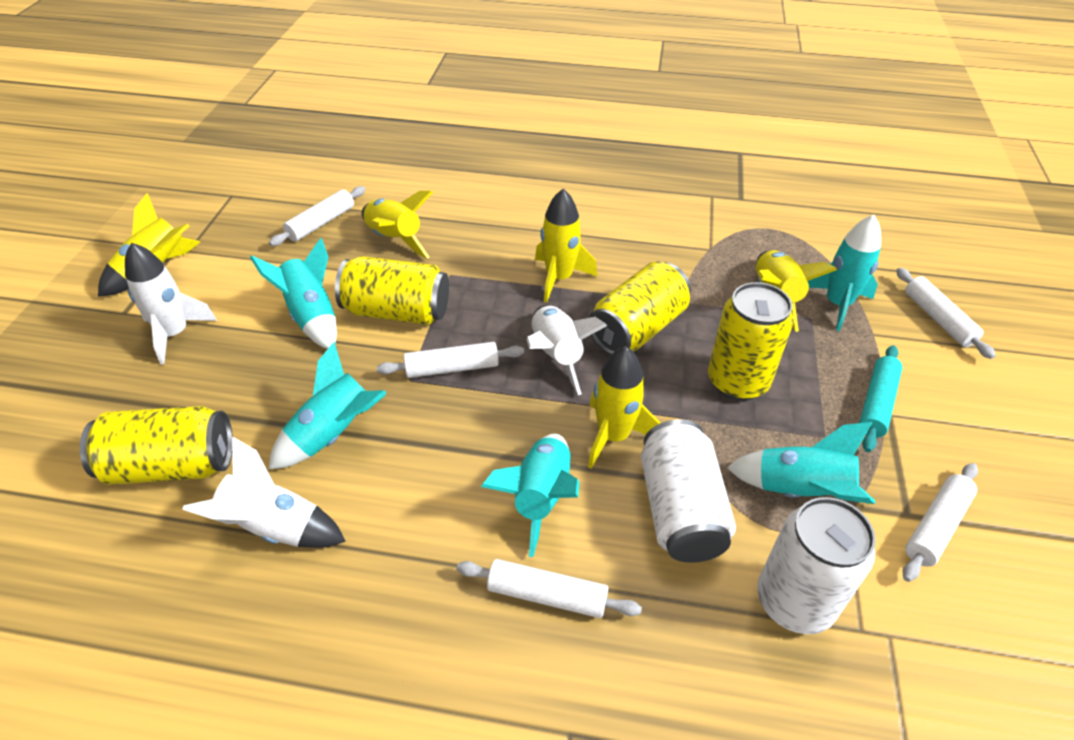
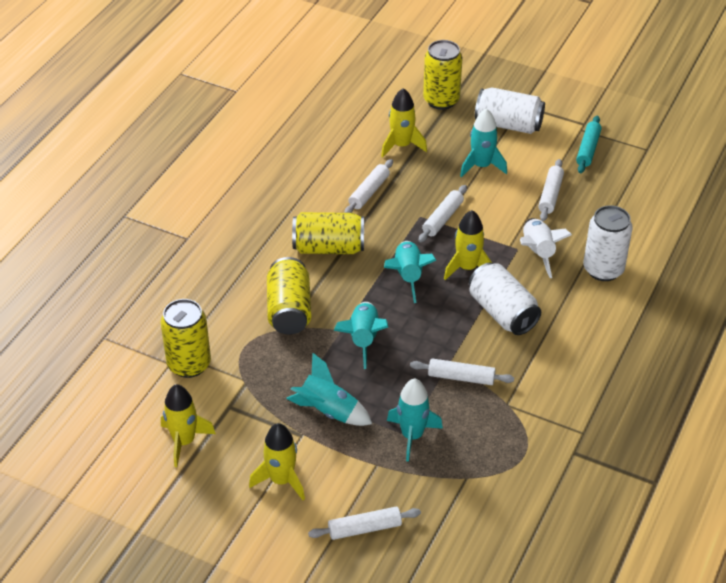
white can: [641,419,736,563] [757,497,876,634] = 2 -> [469,263,541,335] [475,87,545,134] [583,205,633,281] = 3
white rocket: [125,242,217,365] [182,436,346,548] [527,305,607,395] = 3 -> [520,218,572,278] = 1
yellow rocket: [98,193,200,297] [362,191,433,259] [535,189,597,302] [588,346,660,469] [756,251,837,332] = 5 -> [161,384,216,467] [249,423,305,500] [381,88,427,157] [444,210,492,280] = 4

